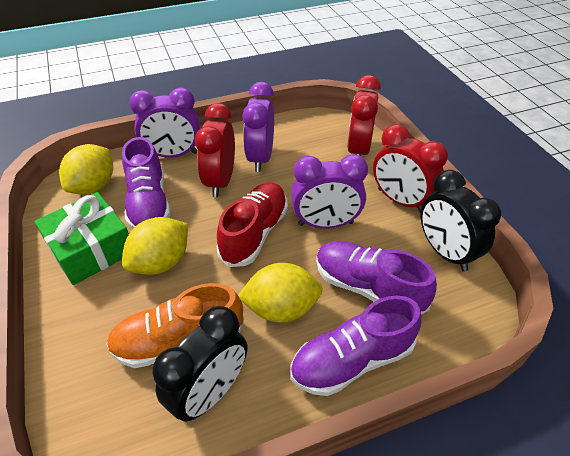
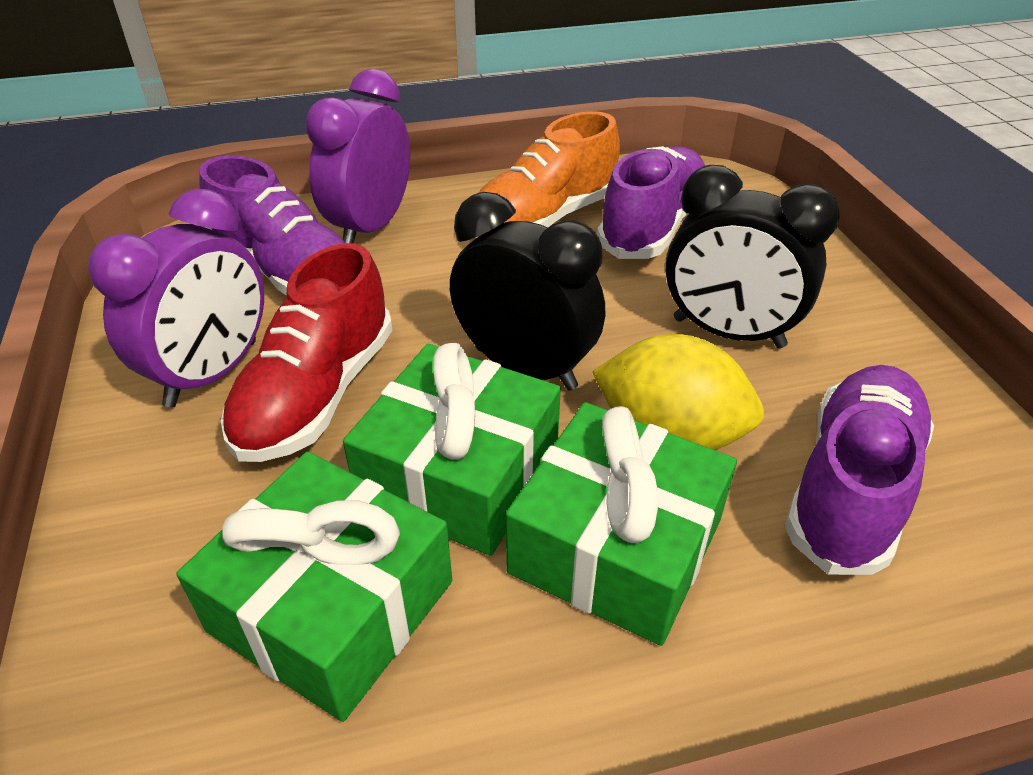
green gift: [34,192,129,285] = 1 -> [176,452,452,722] [343,342,561,555] [506,402,737,646] = 3
purple clock: [129,87,200,158] [242,82,274,172] [291,154,368,228] = 3 -> [88,189,264,407] [305,69,410,243] = 2
red clock: [195,103,235,197] [347,75,381,156] [373,124,448,213] = 3 -> none = 0
yellow lemon: [59,144,113,195] [122,217,188,275] [238,263,323,323] = 3 -> [592,334,764,450] = 1

